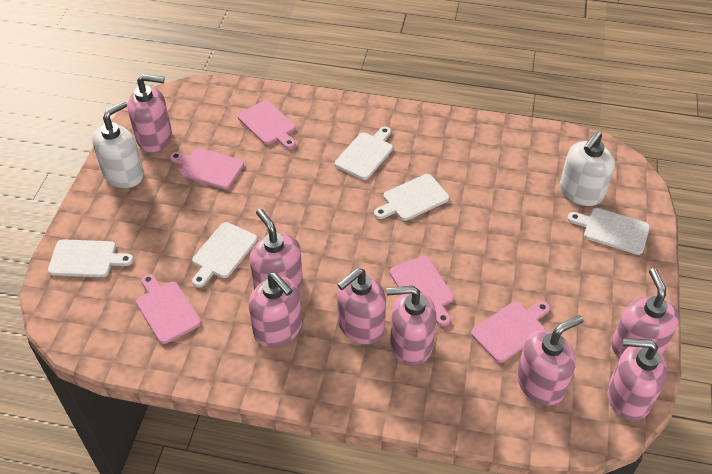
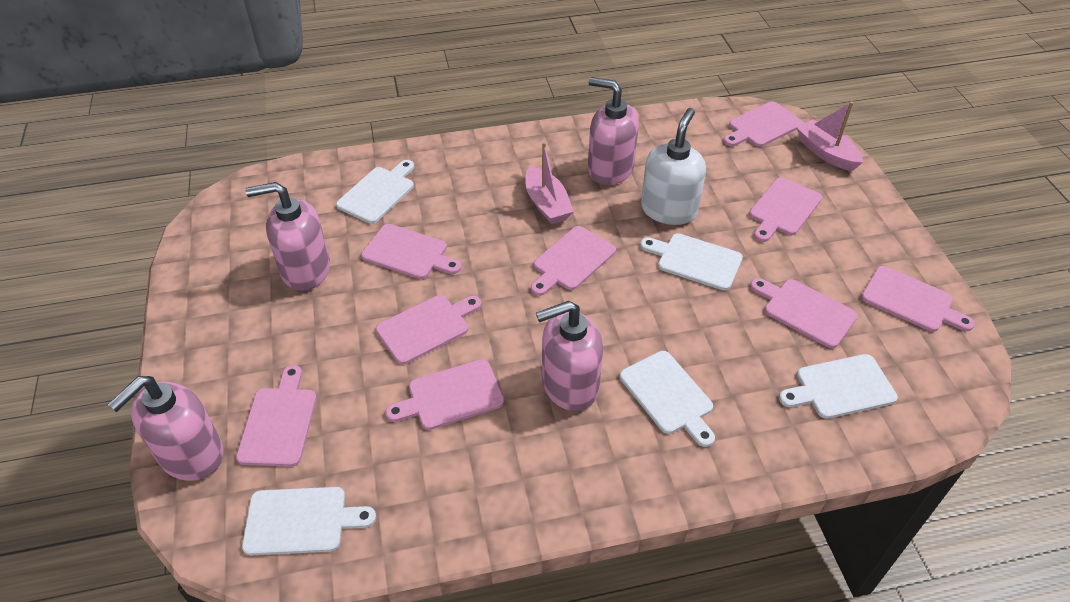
pink boat: none = 0 -> [525,142,574,224] [796,101,863,171] = 2
pink cutting board: [136,274,201,344] [170,148,244,189] [238,100,296,149] [390,256,454,326] [471,301,550,363] = 5 -> [236,365,317,467] [361,224,461,279] [376,295,481,364] [385,359,504,430] [531,226,616,296] [724,101,803,147] [749,177,822,242] [750,278,858,348] [861,266,975,332] = 9
pink soap dispenser: [128,74,172,152] [249,272,302,348] [250,209,303,289] [337,268,386,344] [387,286,437,366] [517,315,583,405] [607,338,667,421] [611,268,679,358] = 8 -> [107,376,223,481] [245,182,330,291] [536,301,603,411] [588,77,639,185] = 4
white soap dispenser: [92,101,144,188] [560,131,615,206] = 2 -> [641,108,706,225] = 1

